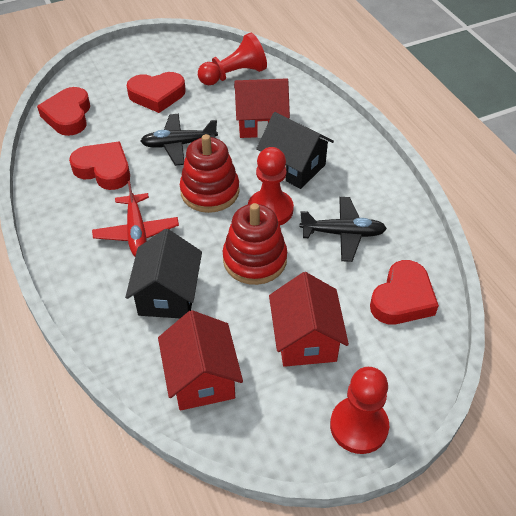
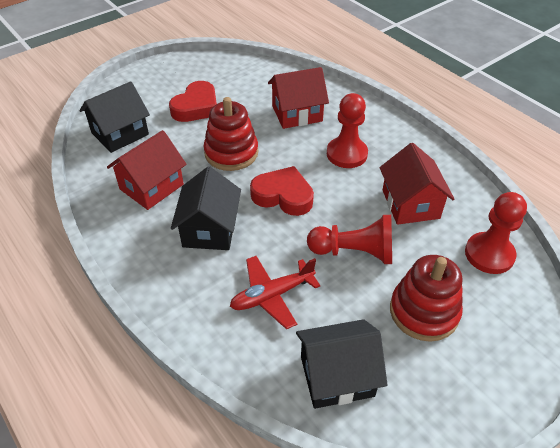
black house: [125,229,202,318] [256,112,334,189] = 2 -> [79,81,150,153] [171,167,241,250] [296,319,388,409] = 3
black plane: [140,114,218,166] [300,197,387,262] = 2 -> none = 0
red heart: [37,87,90,136] [69,142,130,190] [126,72,186,113] [370,260,439,324] = 4 -> [169,81,217,122] [250,166,314,216] = 2

